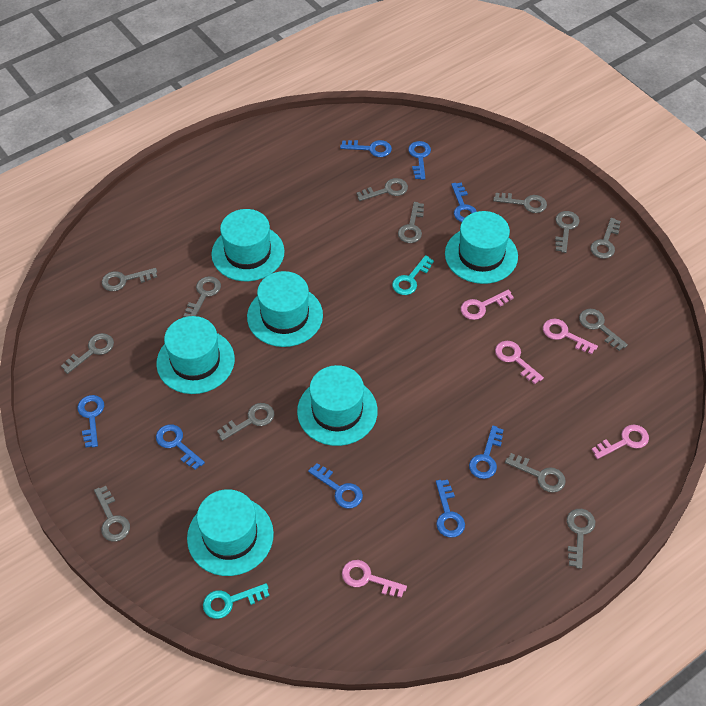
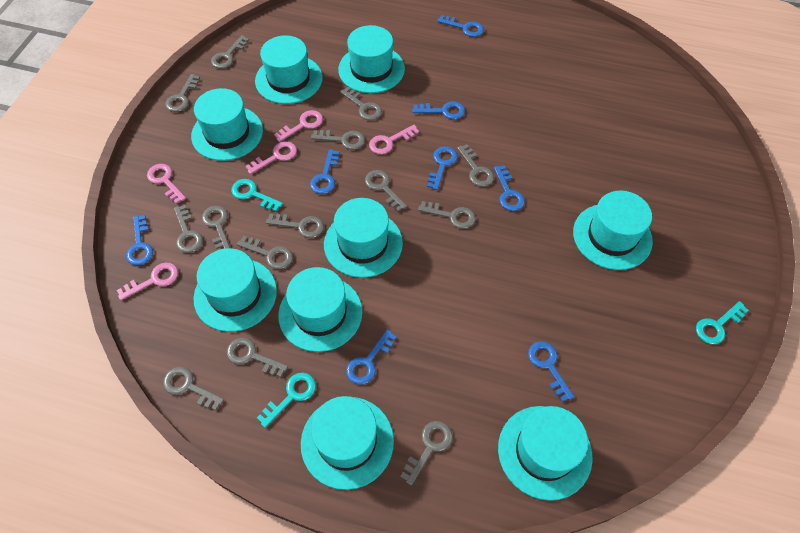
grey key: [61,333,114,374] [94,486,130,542] [102,268,157,291] [183,276,221,317] [217,403,274,441] [357,178,408,201] [398,202,424,243] [493,193,547,213] [505,453,566,493] [555,211,580,253] [567,509,595,569] [579,309,628,351] [590,218,621,259] = 13 -> [163,367,224,411] [165,74,200,112] [174,205,203,253] [202,206,230,250] [211,35,249,69] [227,338,288,377] [237,236,293,269] [266,214,324,238] [311,130,365,150] [340,87,382,120] [365,170,407,212] [400,421,453,486] [418,201,475,229] [457,144,494,187] = 14
turquoise hat: [156,316,235,394] [187,489,274,576] [211,209,285,281] [247,271,323,347] [297,365,378,446] [445,211,518,284] = 6 -> [191,88,263,161] [193,248,277,332] [255,35,322,104] [278,267,362,352] [301,396,394,490] [324,198,403,278] [338,25,405,93] [498,406,593,501] [573,191,653,270] = 9
turquoise key: [203,583,269,619] [392,255,434,295] = 2 -> [231,179,283,212] [257,373,316,428] [696,301,749,344] = 3

